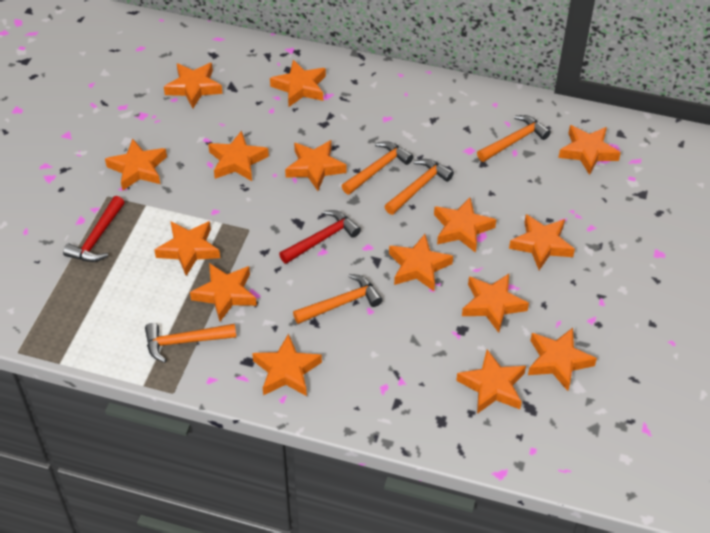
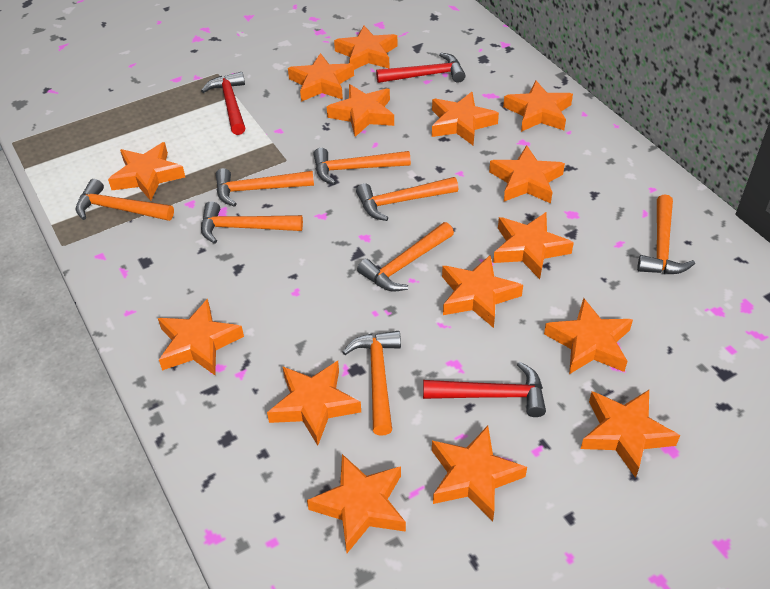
orange hammer: [145,323,236,363] [293,274,383,324] [342,141,413,195] [384,159,454,215] [477,115,551,162] = 5 -> [76,179,174,221] [201,201,303,244] [216,168,314,207] [314,148,411,185] [343,331,401,436] [356,177,458,221] [357,222,454,291] [637,195,695,274] = 8
red hammer: [63,196,125,262] [279,210,361,264] = 2 -> [201,72,245,135] [376,53,466,83] [423,362,546,417] = 3

